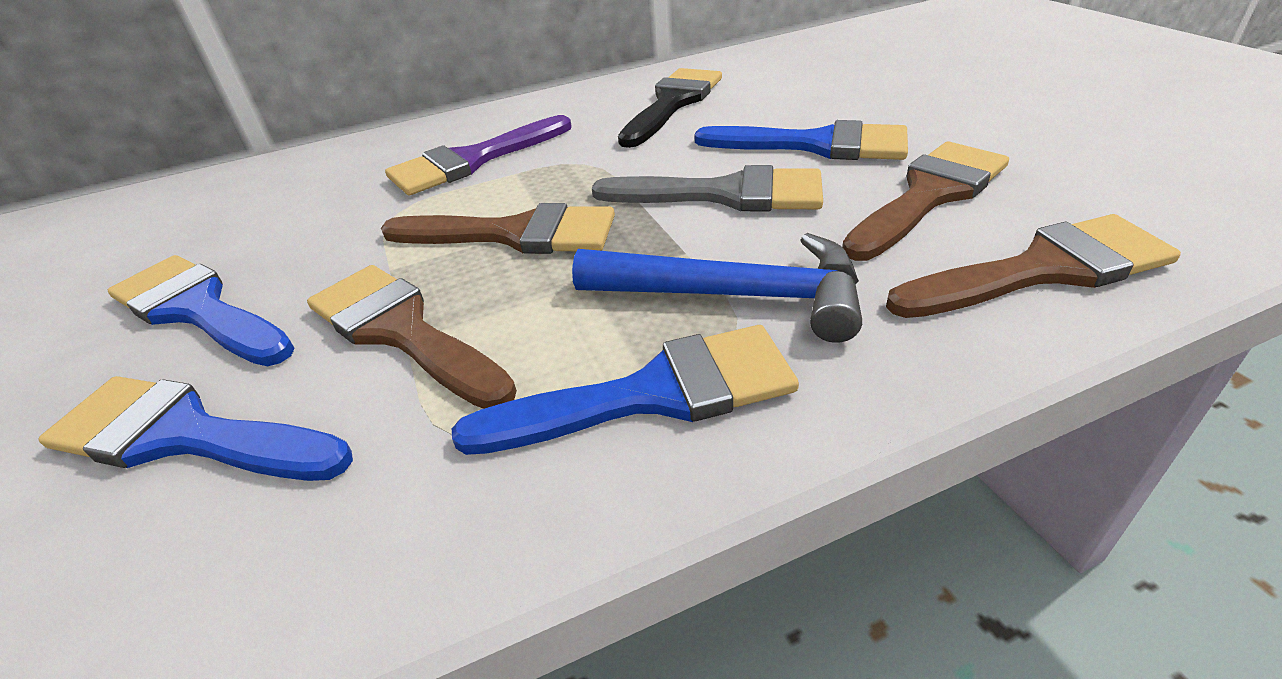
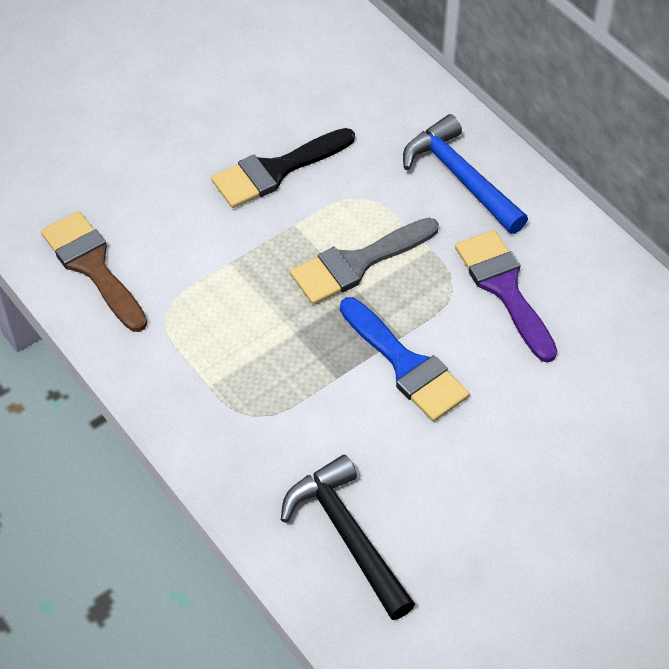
black hammer: none = 0 -> [281,455,415,620] = 1
blue brush: [38,376,353,481] [108,255,295,366] [452,325,799,455] [694,120,908,160] = 4 -> [340,297,470,421] = 1
brown brush: [307,265,517,409] [381,203,615,254] [842,141,1009,261] [886,214,1181,318] = 4 -> [41,211,147,332] = 1

